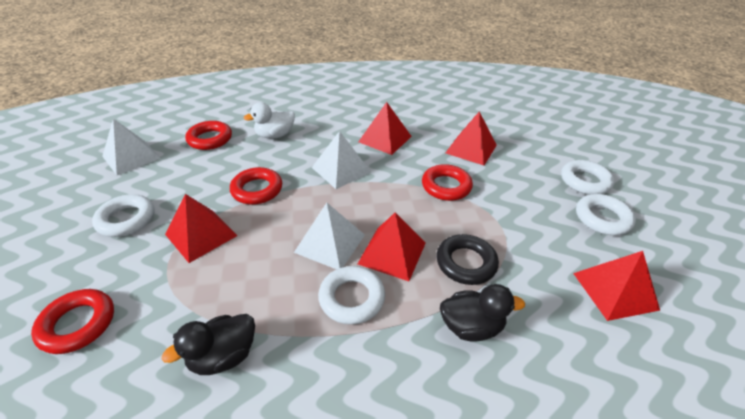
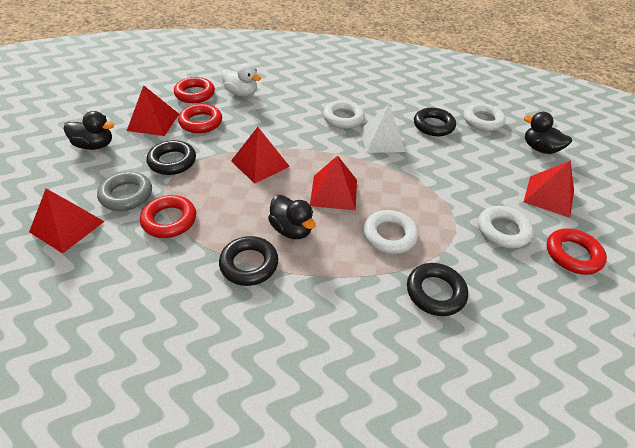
black duck: [162,314,255,375] [440,284,525,342] = 2 -> [64,111,114,150] [268,195,316,239] [524,112,572,154] = 3
black ring: [437,234,499,285] = 1 -> [147,140,196,175] [219,236,278,286] [407,263,468,316] [414,108,456,136] = 4
grey ring: none = 0 -> [97,172,152,211] = 1
white pyramid: [102,119,161,175] [294,203,365,269] [312,131,371,189] = 3 -> [360,105,406,153] = 1

